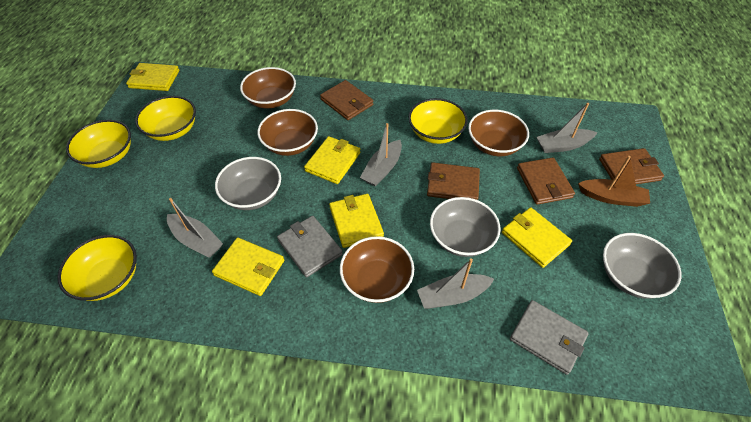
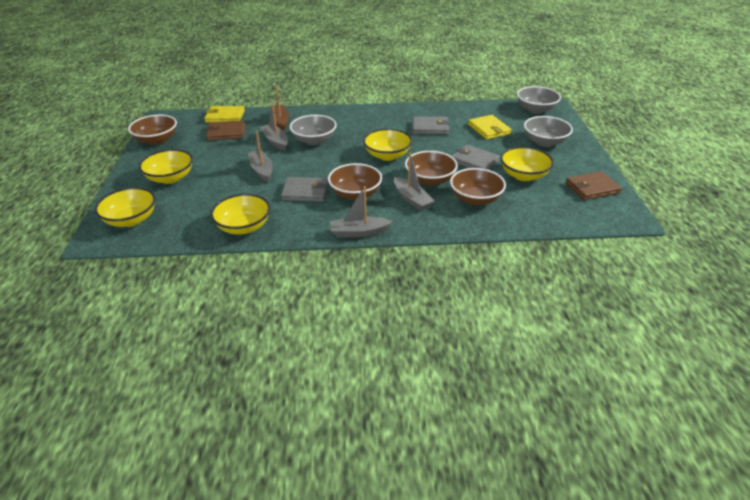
brown wallet: [320,80,373,120] [427,162,480,200] [517,157,575,205] [599,148,664,184] = 4 -> [206,120,245,141] [566,171,622,200] = 2
grey wallet: [277,216,343,277] [510,300,588,375] = 2 -> [281,177,328,202] [413,116,450,135] [452,144,500,170] = 3
yellow bowl: [57,235,137,301] [66,120,131,168] [135,96,196,141] [409,98,468,144] = 4 -> [95,187,156,227] [139,149,193,184] [211,194,270,235] [363,129,412,161] [500,147,554,181] = 5
yellow wallet: [126,63,179,91] [212,237,284,296] [304,136,361,184] [329,194,384,248] [502,207,572,268] = 5 -> [204,106,245,123] [468,115,512,140] = 2

